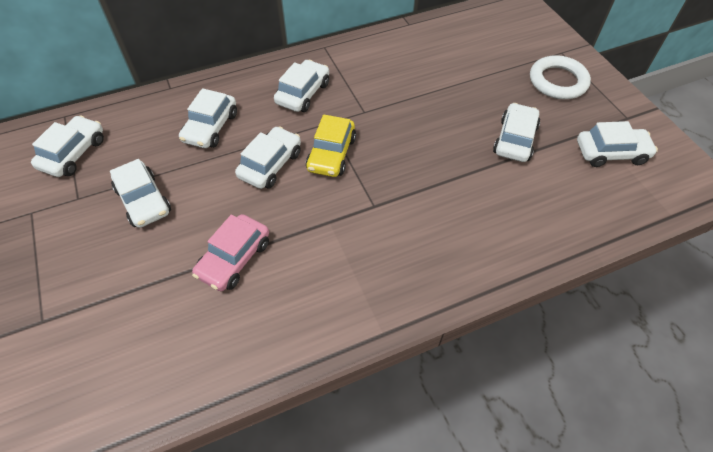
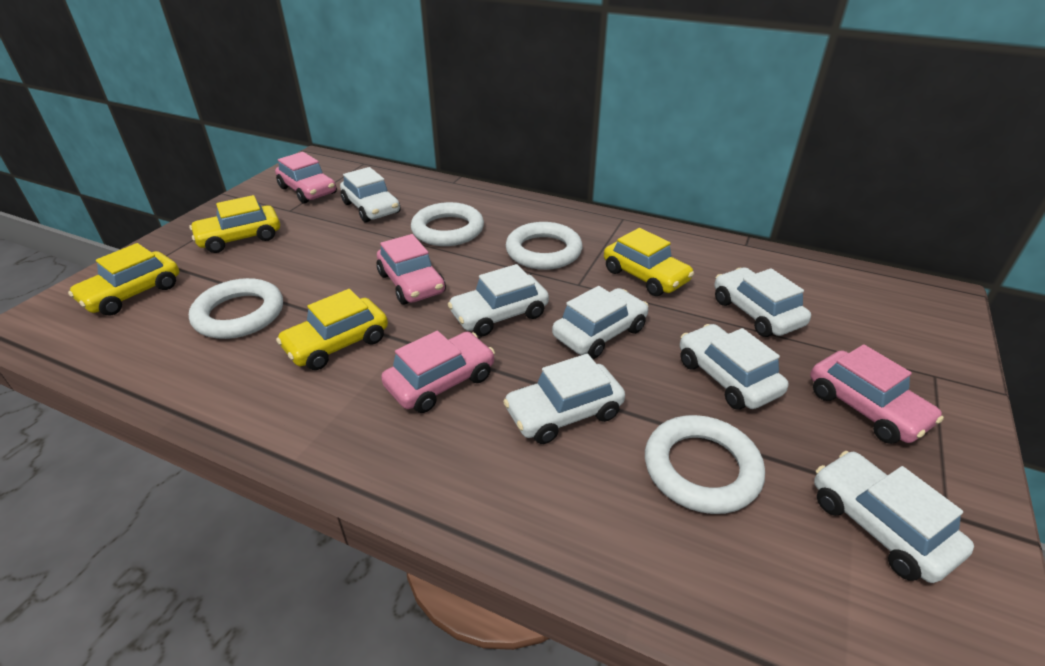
pink car: [192,214,269,291] = 1 -> [275,152,337,204] [377,234,446,305] [381,331,495,413] [810,344,944,444] = 4
white ring: [530,55,591,99] = 1 -> [189,278,283,339] [411,202,484,246] [506,222,582,270] [645,415,765,514] = 4
yellow car: [306,115,356,177] = 1 -> [68,243,179,315] [189,195,280,253] [276,289,388,370] [604,228,694,296] = 4

